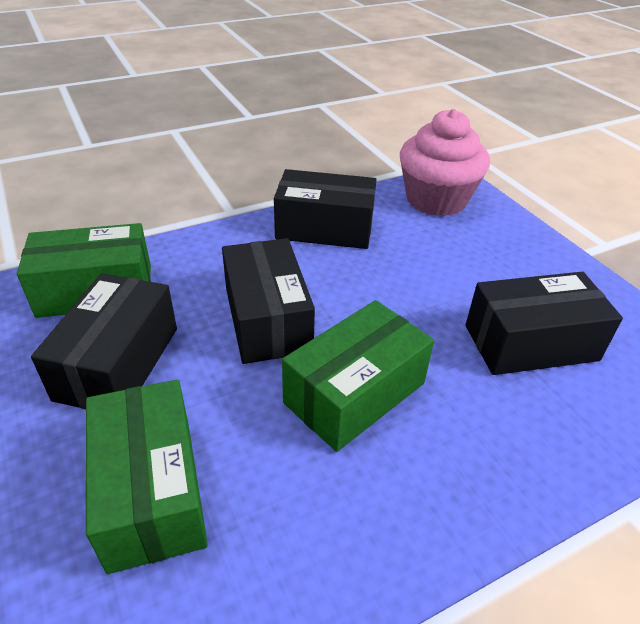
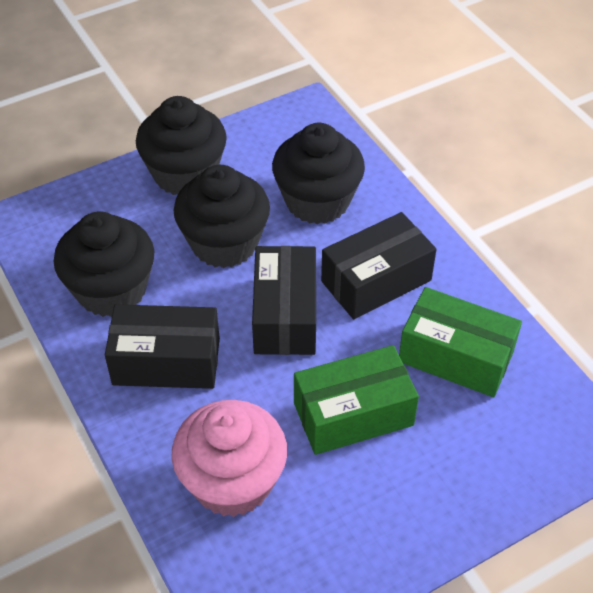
black box: [31,273,177,409] [222,238,315,364] [274,169,377,249] [465,272,623,375] = 4 -> [105,304,220,389] [252,246,316,355] [321,212,436,319] = 3
black cupcake: none = 0 -> [54,212,154,317] [136,96,227,195] [173,165,270,268] [272,123,365,224] = 4
green box: [17,223,151,318] [86,380,208,574] [282,300,434,452] = 3 -> [294,345,419,455] [399,287,522,397] = 2

